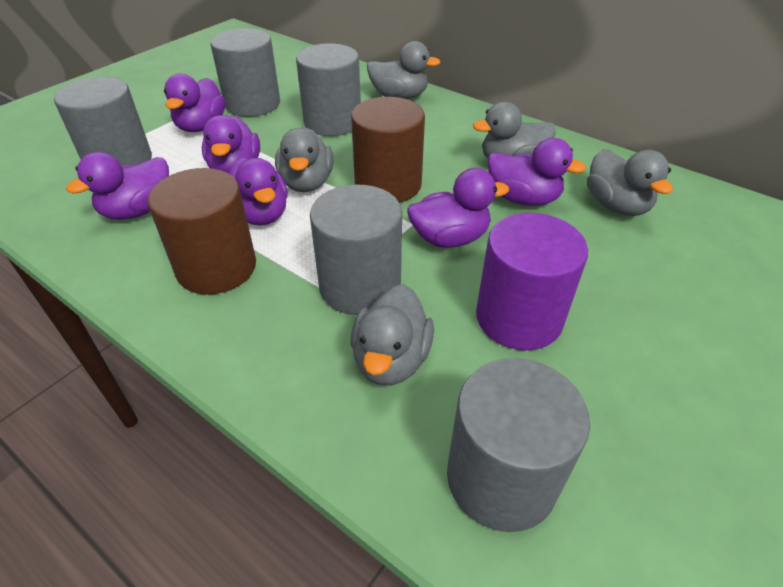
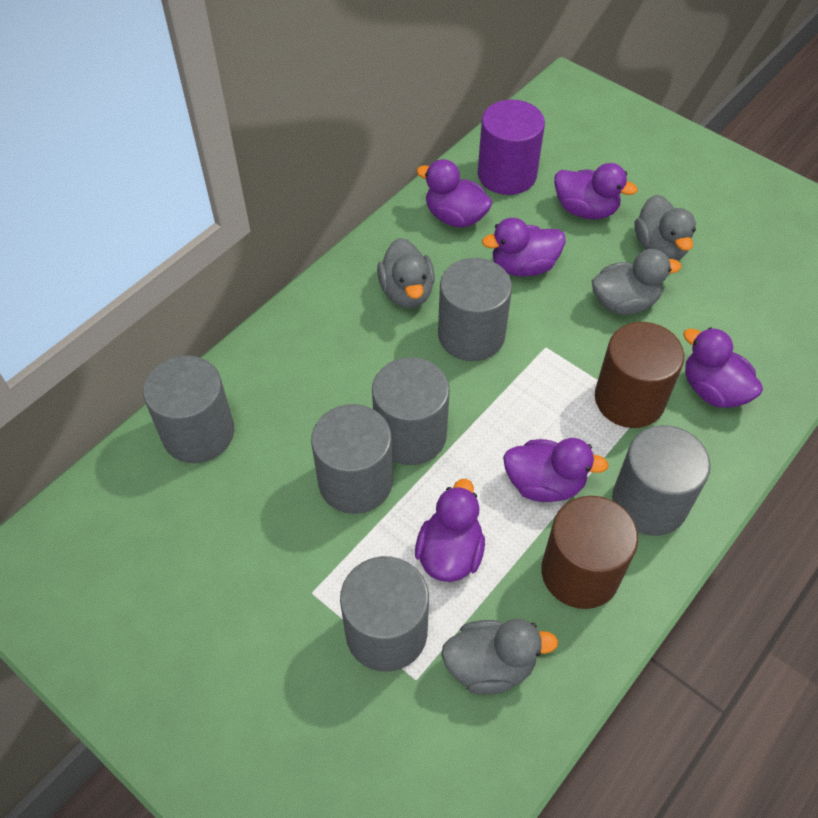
grey cylinder: [54,77,152,166] [210,28,280,117] [296,43,361,136] [310,184,402,315] [447,358,590,532] = 5 -> [143,355,234,463] [311,404,393,514] [340,556,429,672] [372,357,450,465] [438,258,512,361] [612,425,711,536] = 6
grey duck: [275,127,334,192] [351,284,434,385] [367,41,441,99] [473,102,556,158] [587,149,673,216] = 5 -> [377,238,435,308] [441,619,558,695] [592,249,681,315] [635,195,696,260] = 4

